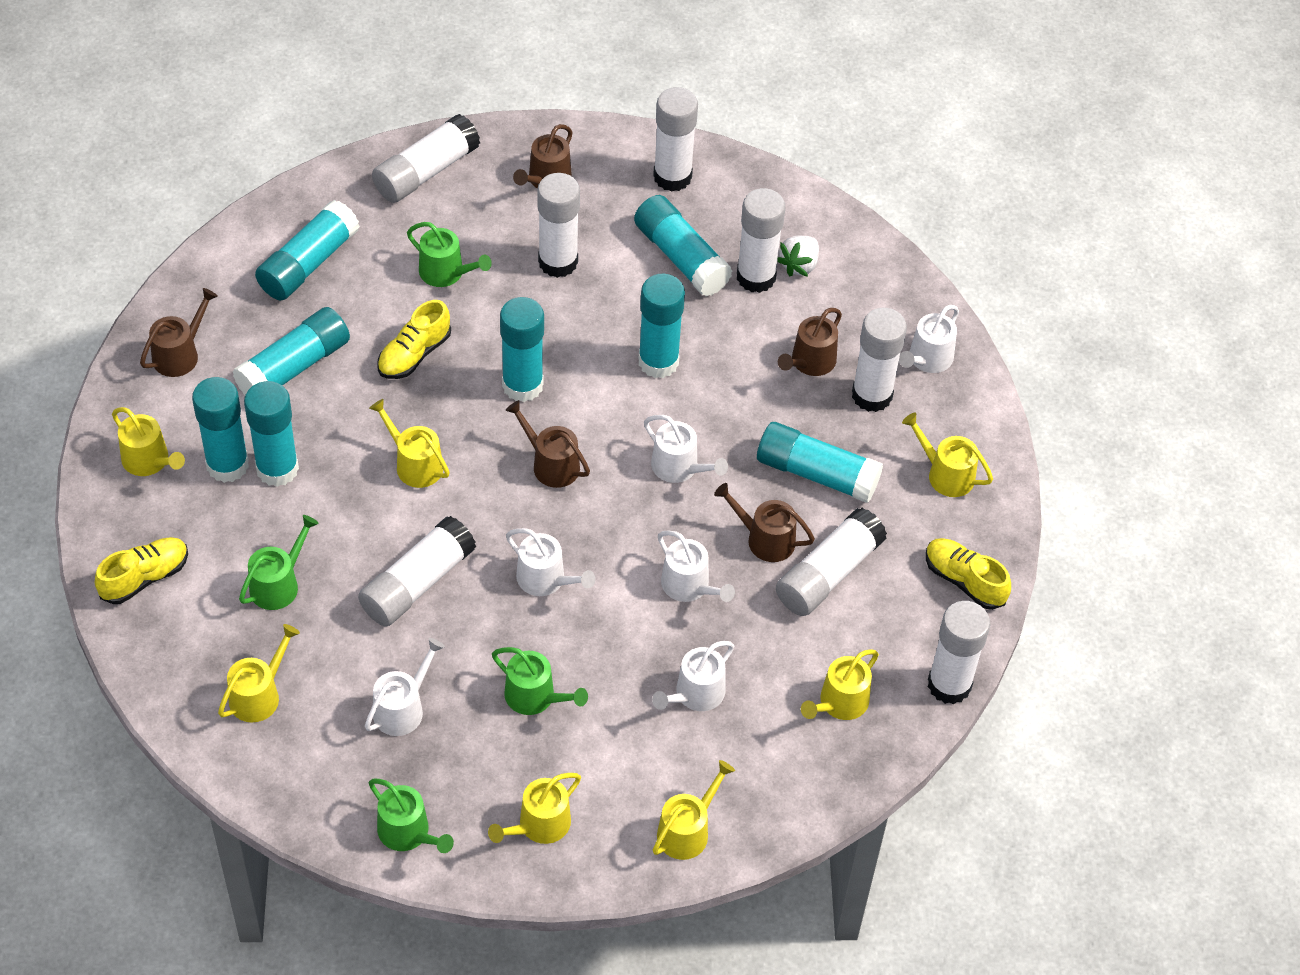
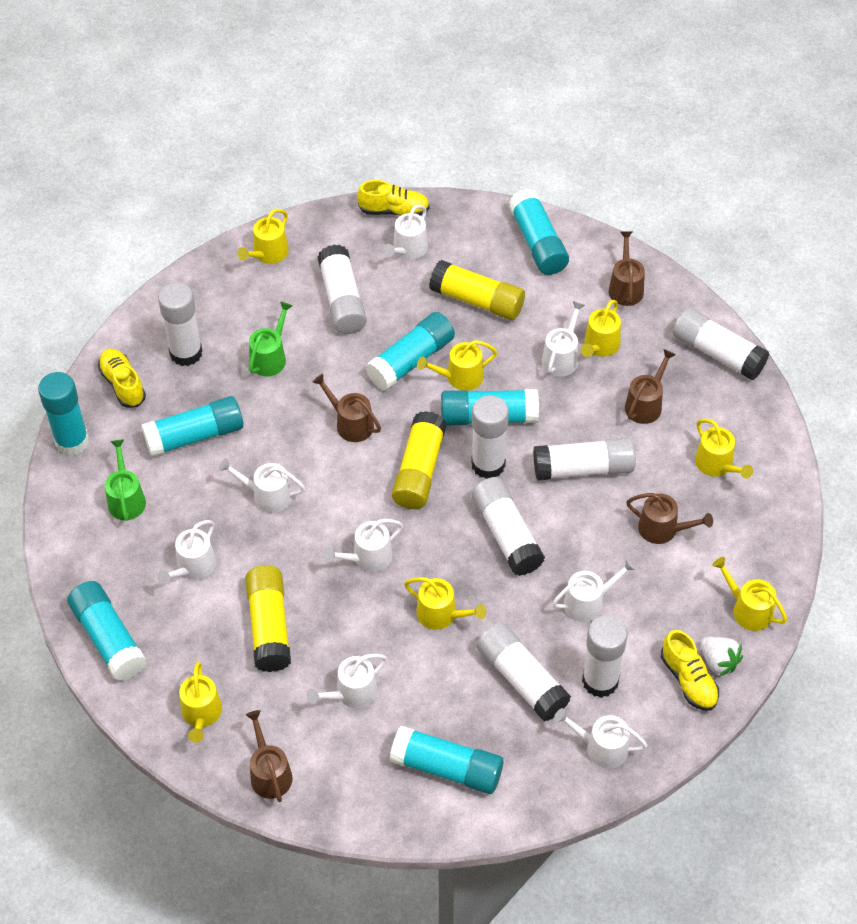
green watering can: [239,515,319,610] [369,779,454,853] [407,222,492,287] [492,647,588,715] = 4 -> [105,439,146,521] [249,301,292,376] = 2
turquoise glue stick: [192,377,249,483] [233,307,350,395] [244,381,299,487] [255,200,360,301] [500,297,544,402] [634,195,732,296] [639,274,685,378] [757,422,883,503] = 8 -> [38,372,89,456] [67,581,147,681] [142,396,244,457] [365,312,455,391] [390,726,503,794] [441,389,539,426] [509,189,569,275] = 7
white watering can: [365,638,445,736] [506,528,595,596] [644,415,728,483] [652,641,734,711] [658,530,735,602] [899,305,959,373] = 6 -> [157,520,216,585] [219,458,305,513] [307,654,387,708] [323,519,403,572] [383,205,428,260] [542,301,585,376] [552,558,636,622] [554,708,648,768] = 8
yellow glue stick: none = 0 -> [245,565,291,672] [392,411,447,509] [429,260,525,320] = 3

